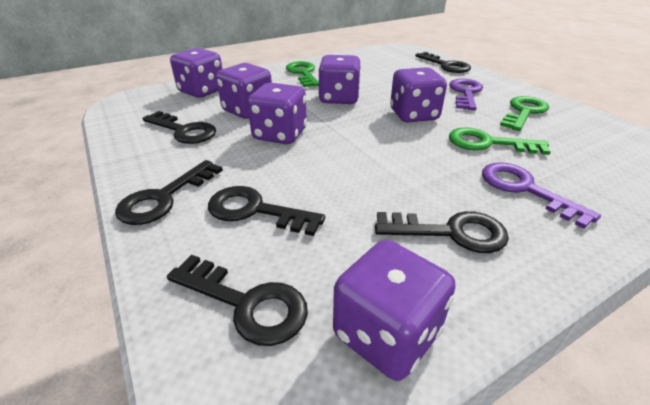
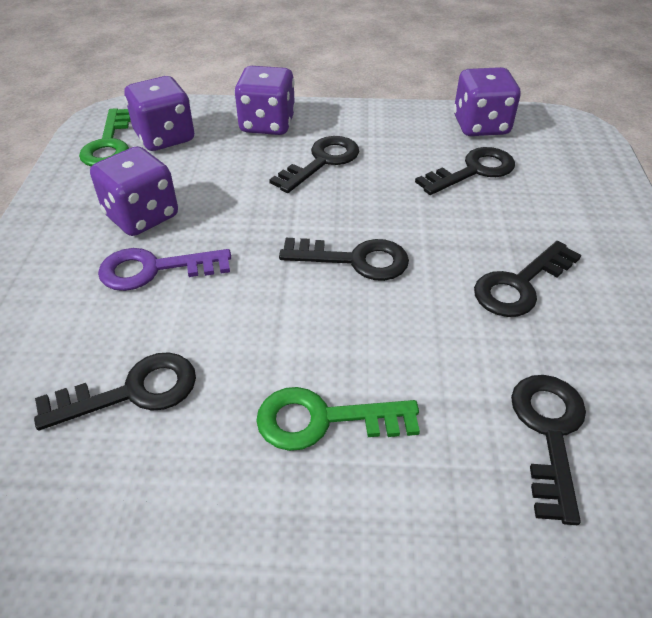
green key: [286,61,319,87] [449,127,551,155] [500,96,549,131] = 3 -> [79,108,131,166] [256,387,420,451] = 2
purple dice: [170,48,222,98] [216,63,272,119] [247,82,307,144] [318,55,361,104] [333,240,456,381] [390,67,447,122] = 6 -> [90,146,178,236] [124,76,194,151] [234,66,295,135] [454,67,521,136] = 4
purple key: [449,79,483,110] [482,162,601,229] = 2 -> [98,248,231,291] = 1

